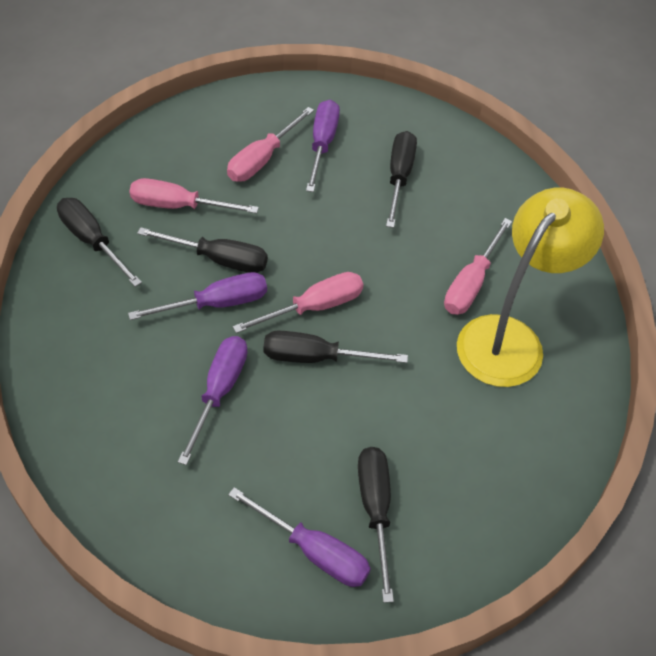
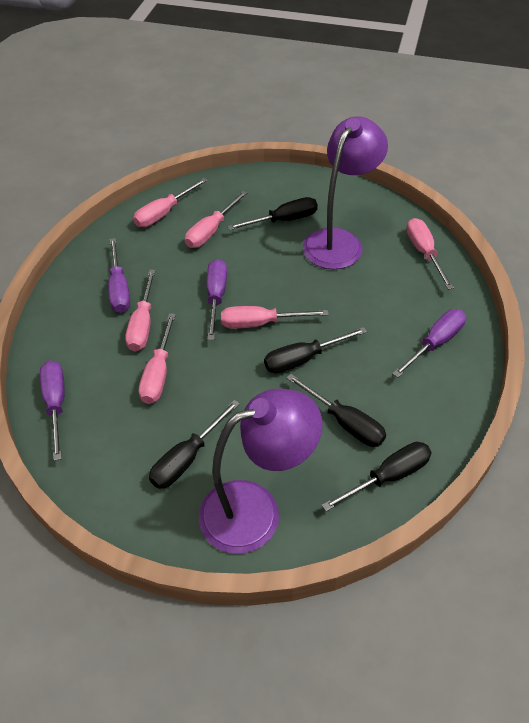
pink screwdriver: [129,178,259,214] [227,107,314,182] [233,272,363,333] [444,218,512,315] = 4 -> [125,269,156,352] [133,178,208,227] [139,313,176,404] [185,191,247,248] [221,306,329,329] [406,218,454,290] = 6
purple lamp: none = 0 -> [199,388,323,554] [303,117,388,269] = 2
yellow lamp: [457,187,604,387] = 1 -> none = 0

